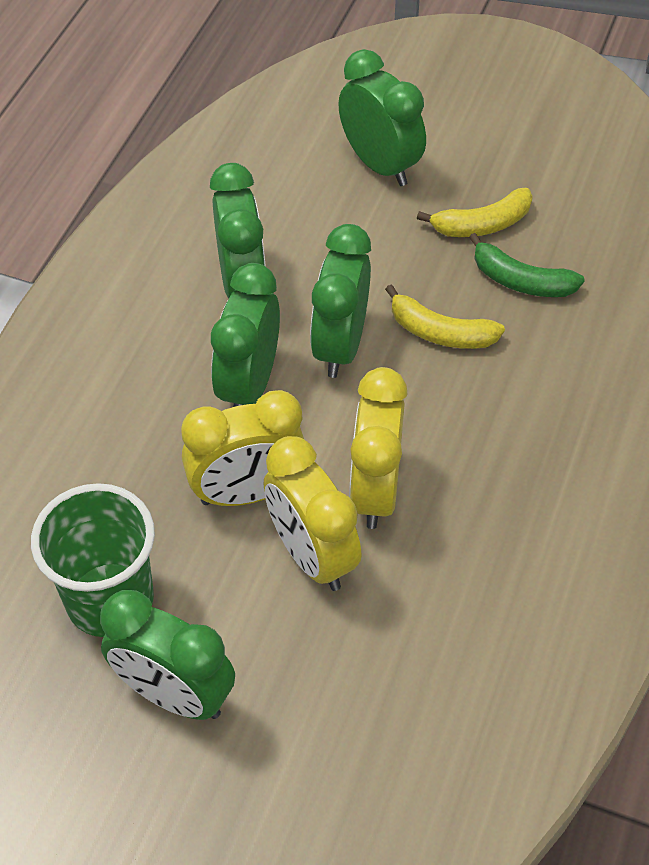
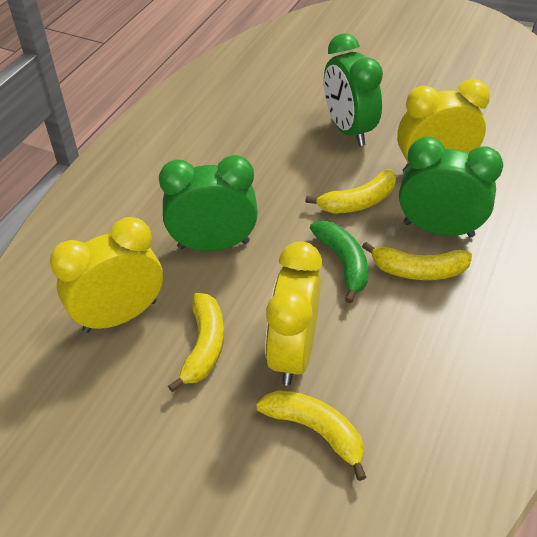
green clock: [100,590,235,720] [210,163,266,299] [211,263,280,407] [310,224,371,378] [338,49,426,186] = 5 -> [159,155,258,251] [324,34,383,146] [399,137,503,237] = 3
green cup: [31,483,155,637] = 1 -> none = 0
yellow banana: [385,284,505,349] [417,188,533,237] = 2 -> [168,293,224,392] [256,390,366,481] [305,169,396,214] [362,242,472,280] = 4

